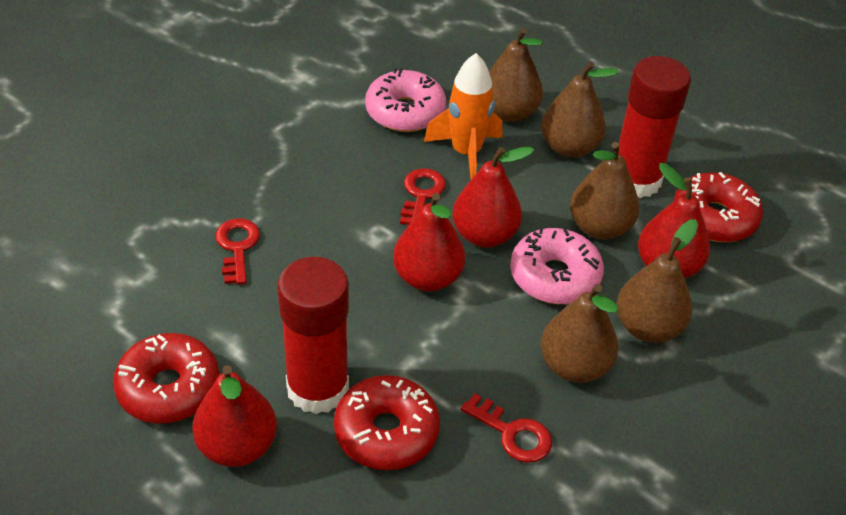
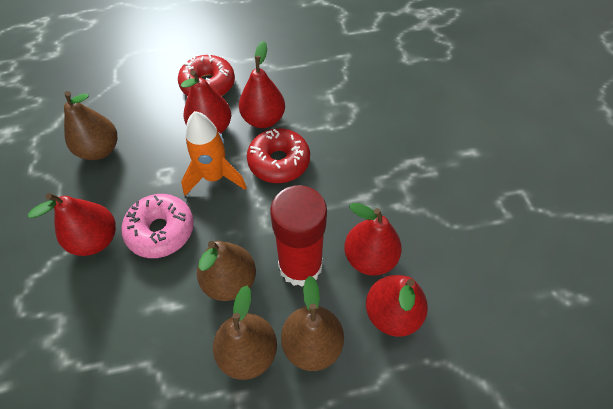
brown pear: [489,28,543,122] [541,61,619,158] [541,284,618,383] [570,142,640,240] [616,219,698,343] = 5 -> [64,91,117,160] [197,241,256,301] [213,286,277,380] [281,276,344,371] = 4
pink donut: [365,68,446,132] [510,228,604,304] = 2 -> [122,194,194,258] = 1
red donut: [113,333,219,423] [334,375,440,470] [674,172,763,242] = 3 -> [178,54,235,96] [247,128,310,183] = 2
red glue stick: [277,257,349,414] [619,56,691,198] = 2 -> [270,185,327,287] = 1
red key: [215,218,260,284] [400,168,446,225] [461,394,552,463] = 3 -> none = 0
red pear: [192,365,277,467] [393,193,465,291] [452,147,534,248] [638,163,710,279] = 4 -> [28,193,116,256] [181,70,231,134] [239,41,285,128] [344,203,402,276] [366,275,428,337] = 5

